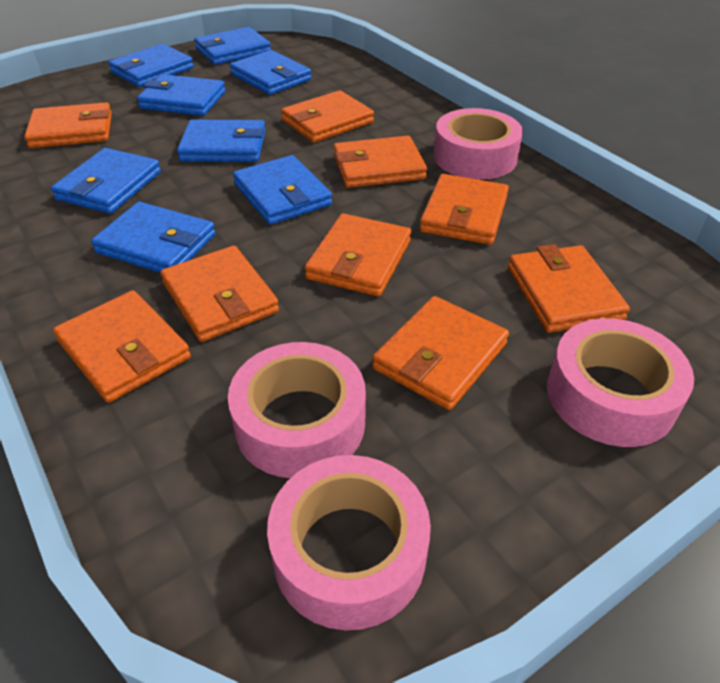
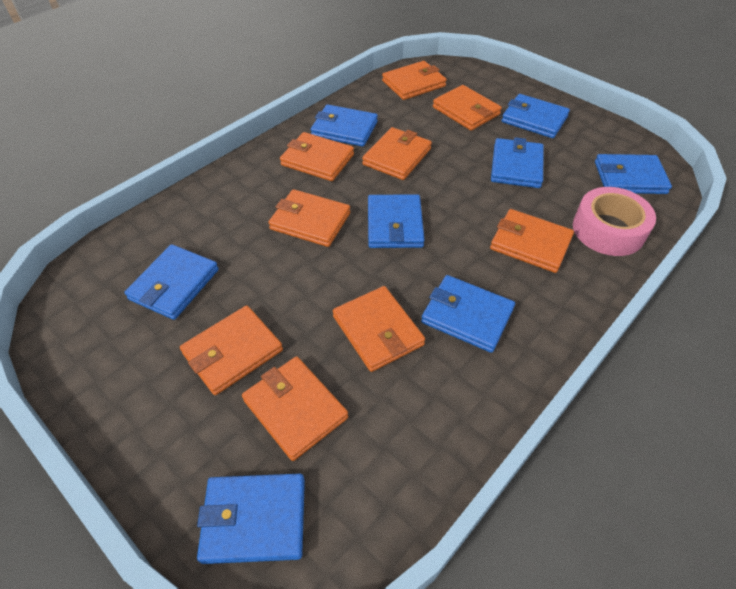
pink tape: [228,342,366,478] [267,455,431,630] [434,108,523,180] [547,318,694,447] = 4 -> [573,187,656,256] = 1

